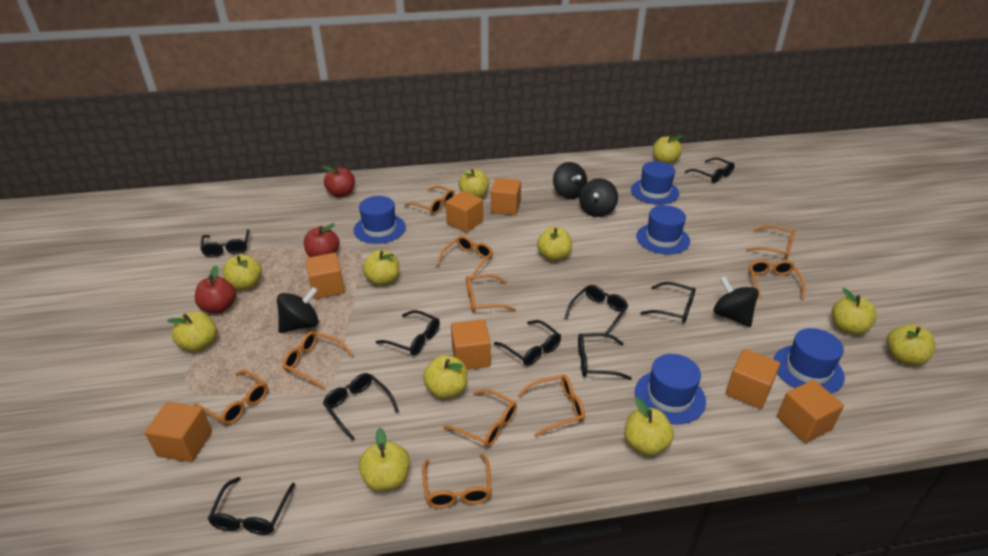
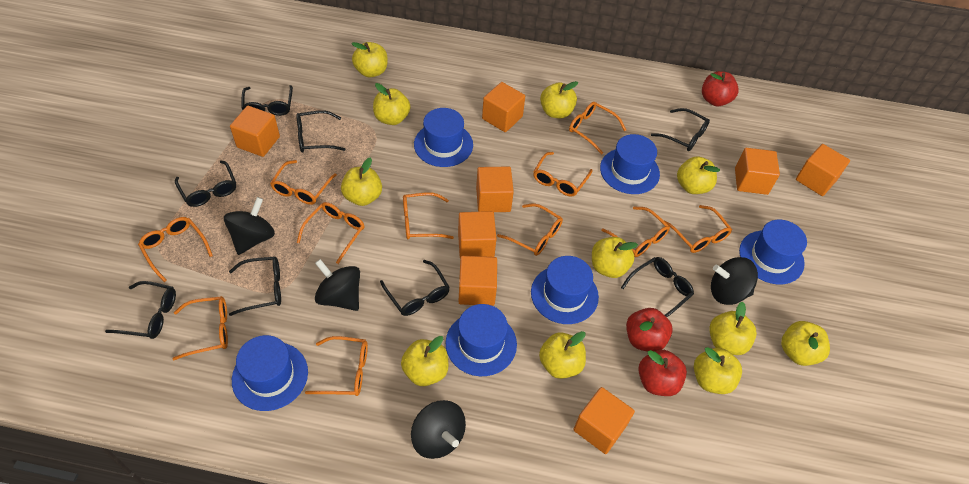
black glasses: [200,229,249,257] [208,477,295,535] [323,373,399,441] [376,310,440,355] [494,320,561,366] [565,285,628,334] [578,333,632,380] [641,282,696,323] [685,158,735,183] = 9 -> [105,281,176,339] [175,160,236,207] [229,256,281,316] [241,85,293,116] [296,111,345,153] [380,260,450,316] [621,257,694,317] [651,108,710,151] = 8
blue hat: [354,196,406,244] [631,161,679,205] [635,354,706,424] [636,205,690,254] [773,328,845,393] = 5 -> [232,335,308,411] [414,108,473,167] [446,304,517,376] [531,256,599,324] [600,134,660,194] [739,219,807,284] = 6
orange cube: [145,402,212,462] [305,253,345,299] [446,191,483,233] [451,319,491,370] [491,178,521,215] [726,349,780,409] [777,380,844,443] = 7 -> [230,106,280,157] [458,211,497,258] [458,256,497,306] [476,167,514,212] [482,82,525,132] [573,387,635,454] [735,148,780,195] [796,144,850,196] = 8
orange glasses: [194,370,268,425] [282,331,353,389] [405,185,455,215] [422,453,492,508] [436,236,493,280] [443,389,517,447] [466,274,516,312] [517,375,585,437] [746,225,796,259] [749,260,805,300] = 10 -> [138,217,213,282] [173,296,228,360] [270,160,337,205] [297,202,365,264] [305,336,368,396] [403,192,454,239] [497,203,563,256] [533,152,593,197] [569,102,626,155] [601,206,670,257] [664,205,732,253] = 11

